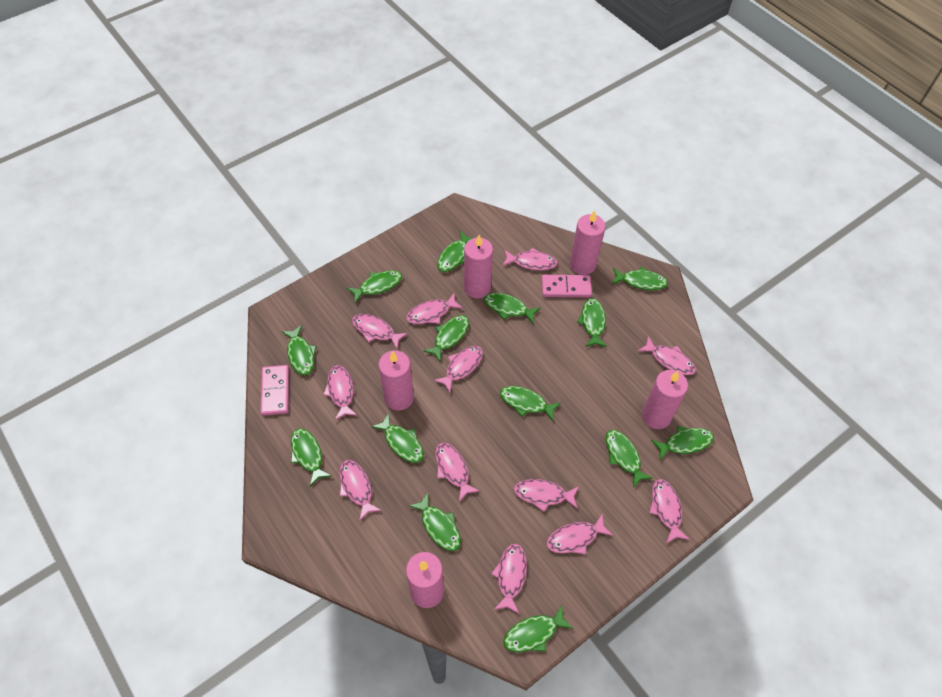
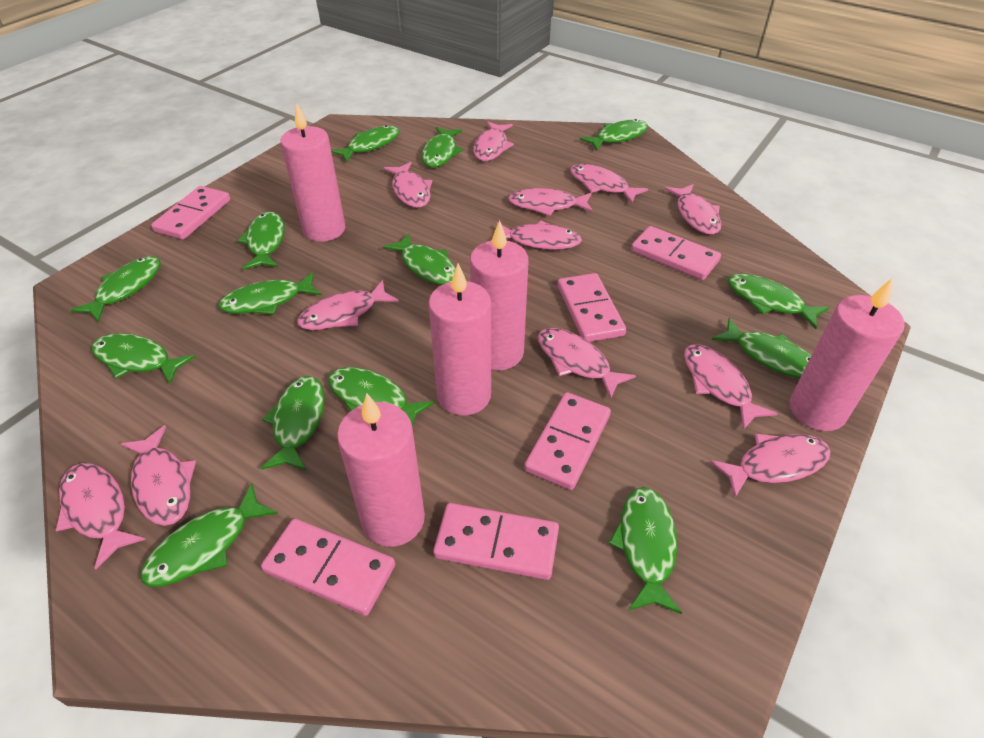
pink domino: [261,365,289,416] [542,275,592,297] = 2 -> [151,186,230,240] [261,519,395,616] [433,503,559,580] [524,392,611,490] [558,273,626,342] [631,226,721,280] = 6

